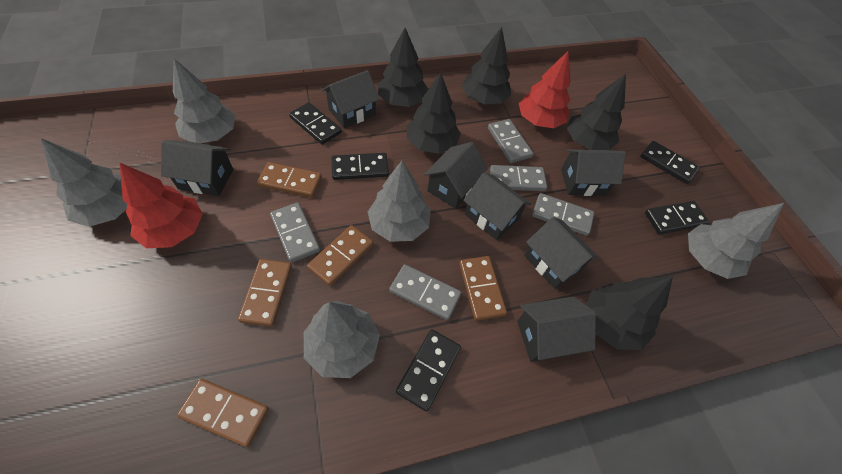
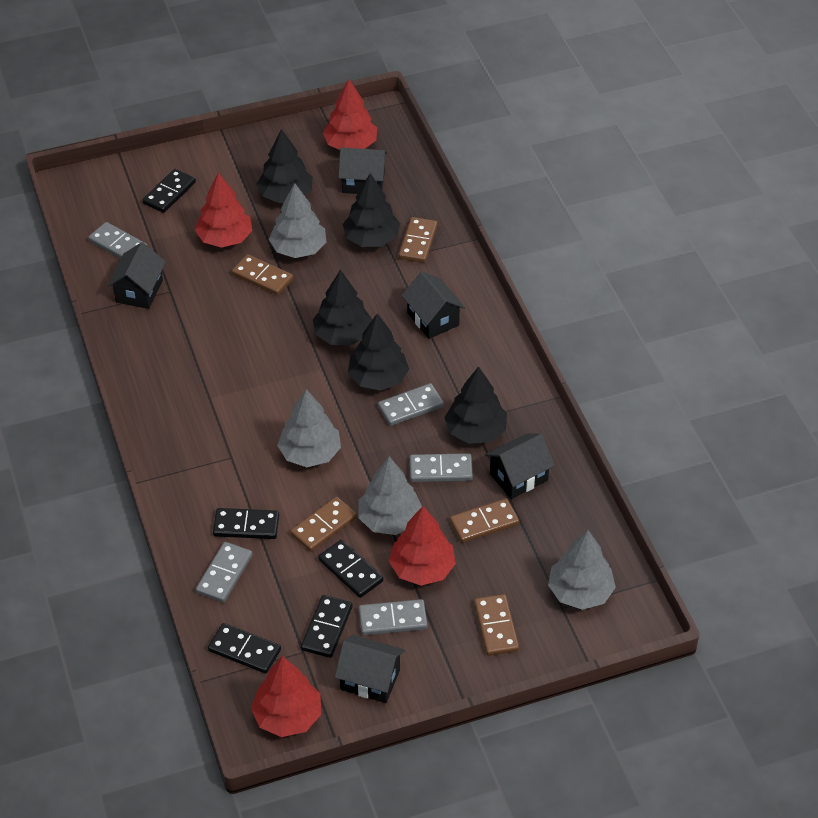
black house: [161,141,233,196] [322,70,380,128] [424,142,488,209] [463,173,531,240] [517,297,596,362] [524,217,599,289] [561,149,626,196] = 7 -> [107,242,166,309] [335,635,405,703] [338,147,387,194] [402,271,465,339] [485,433,555,499] = 5
grey tree: [41,138,128,227] [173,59,235,143] [304,301,380,378] [368,161,431,242] [688,203,784,279] = 5 -> [269,183,326,258] [277,389,341,467] [358,457,422,535] [548,530,616,610] = 4
red tree: [120,163,203,248] [519,51,570,128] = 2 -> [195,172,252,248] [251,656,321,737] [323,79,377,150] [389,506,456,586] = 4

